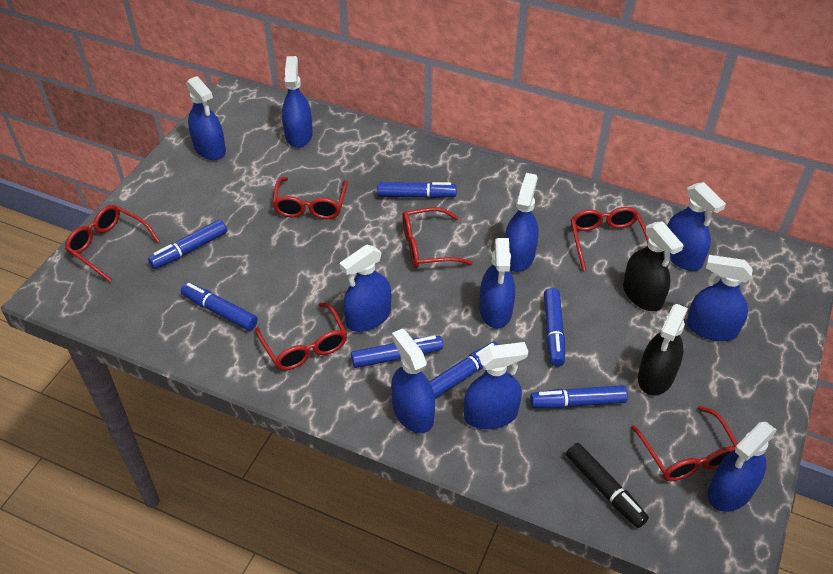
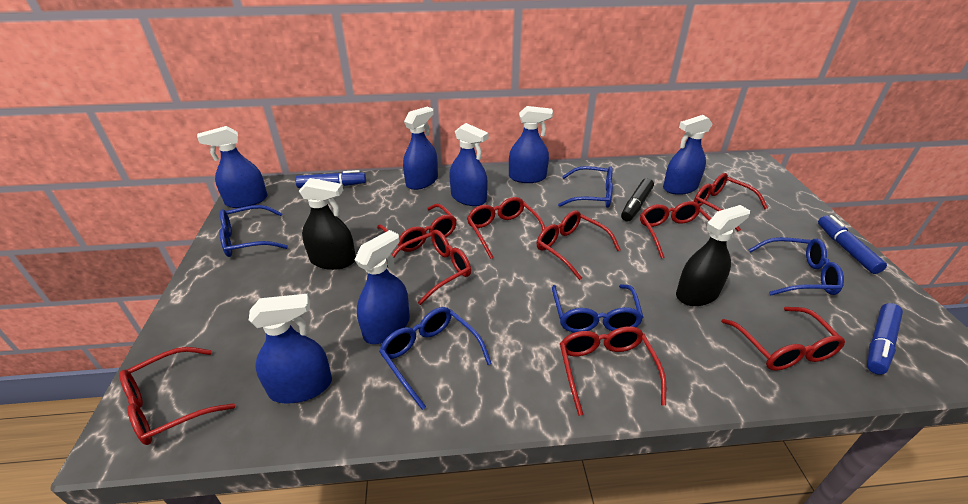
blue glasses: none = 0 -> [219,205,288,257] [379,307,492,410] [552,284,644,333] [558,166,613,208] [749,237,844,295] = 5
blue marker: [148,219,227,269] [181,282,258,331] [351,336,443,368] [377,182,457,198] [429,342,499,399] [530,385,628,408] [544,288,565,366] = 7 -> [295,170,366,188] [818,215,887,274] [867,303,903,375] = 3
blue spray bottle: [186,76,226,160] [282,56,313,148] [340,245,391,332] [391,328,435,433] [464,342,528,429] [480,238,515,328] [504,173,539,272] [667,182,726,271] [687,255,753,341] [708,422,777,512] = 10 -> [197,126,267,208] [249,294,332,403] [354,230,410,344] [403,107,438,190] [449,123,488,206] [509,106,553,183] [663,115,712,195] = 7
red glasses: [65,205,160,282] [255,303,347,370] [272,177,348,219] [403,207,473,268] [571,207,649,271] [631,406,738,481] = 6 -> [119,347,235,445] [377,204,457,252] [387,230,471,305] [467,197,545,259] [537,210,621,280] [560,327,666,416] [640,201,711,259] [694,173,768,231] [721,307,845,371] = 9

